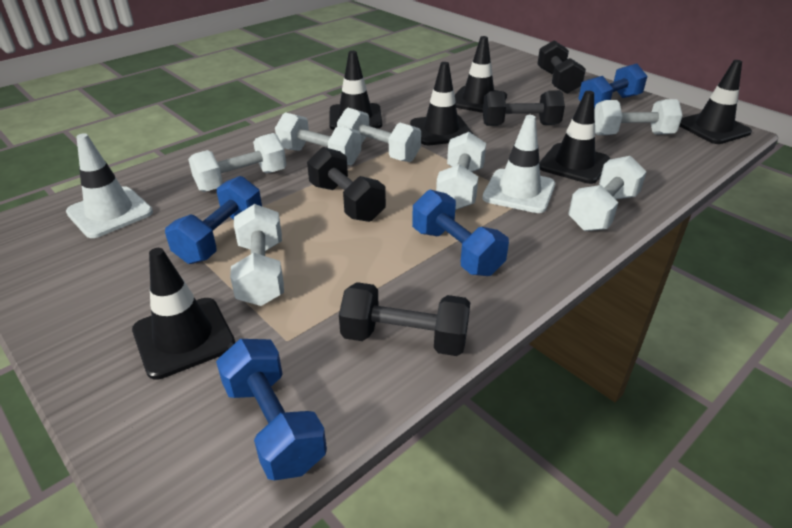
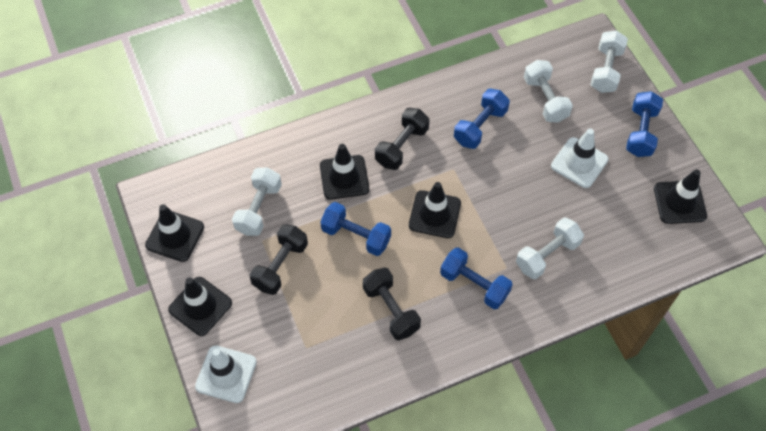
black dumbbell: [307,147,386,222] [339,282,470,356] [483,90,565,126] [537,40,586,94] = 4 -> [249,224,308,295] [363,267,421,340] [375,108,429,170] = 3
black traffic cone: [132,248,235,380] [329,51,382,130] [410,62,474,145] [455,36,507,113] [539,91,610,184] [679,60,752,144] = 6 -> [145,204,204,262] [168,277,232,336] [320,144,369,200] [409,182,461,238] [654,169,707,224] = 5
white dumbbell: [188,133,286,192] [230,204,284,306] [275,112,361,165] [337,108,421,162] [436,132,486,210] [568,156,646,231] [594,99,683,135] = 7 -> [232,167,282,236] [516,218,584,279] [524,60,573,123] [591,30,628,93] = 4

